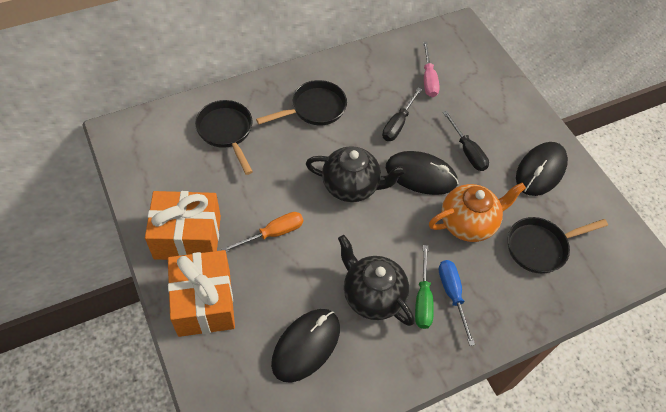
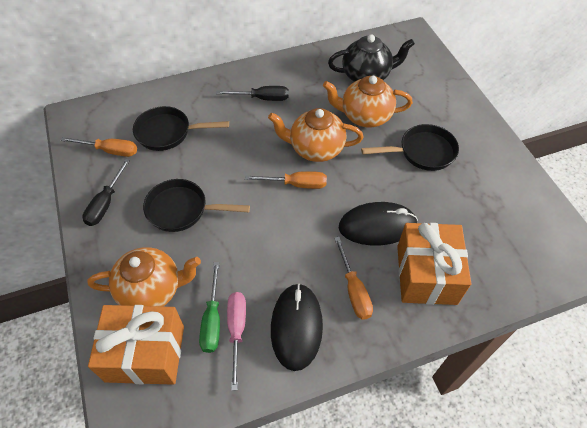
black mouse: [271,309,340,383] [386,151,458,195] [516,142,568,196] = 3 -> [271,283,323,371] [339,202,418,246] = 2
black teapot: [306,146,406,202] [338,235,415,326] = 2 -> [328,34,415,82] = 1
blue screwdriver: [438,260,475,346] = 1 -> none = 0
orange screwdriver: [221,212,303,252] = 1 -> [61,137,137,157] [245,171,327,189] [334,237,373,320] = 3
orange teapot: [429,183,526,242] = 1 -> [87,247,201,307] [268,108,363,162] [323,76,413,128] = 3

